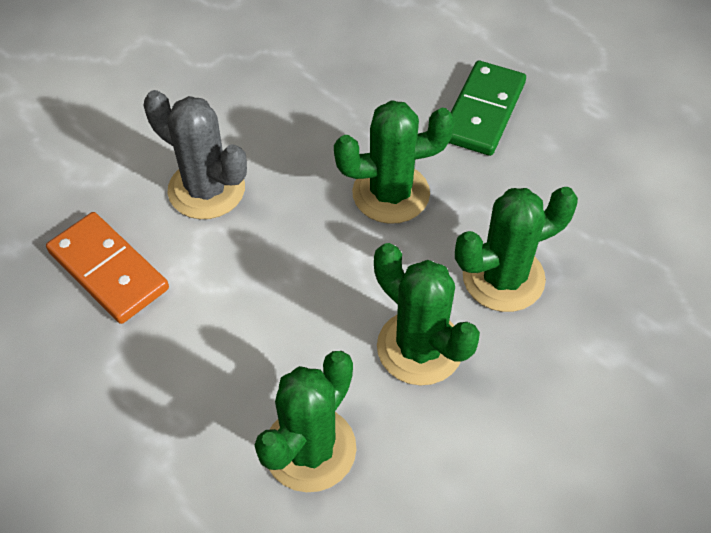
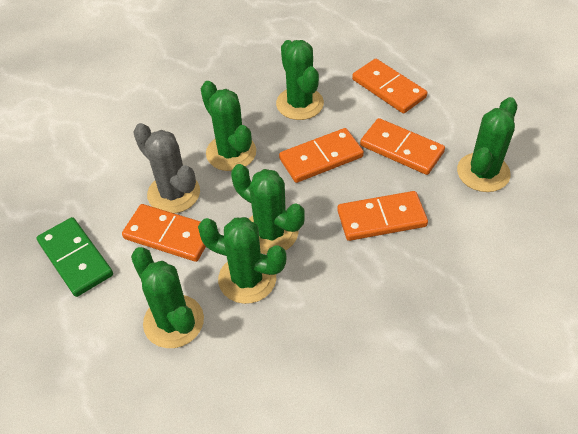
green cactus: [255,351,357,492] [334,100,455,224] [374,243,480,386] [455,187,578,312] = 4 -> [131,247,204,348] [198,217,286,304] [201,81,256,171] [231,164,305,254] [276,40,324,120] [457,97,517,192] = 6
orange domino: [46,212,169,324] = 1 -> [122,204,206,262] [279,128,364,183] [337,191,428,241] [352,59,427,113] [360,118,445,175] = 5

